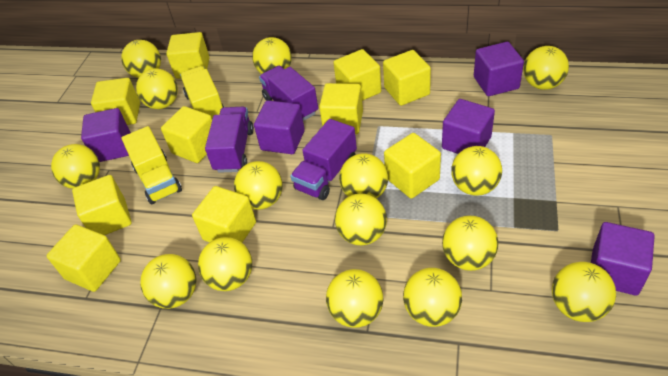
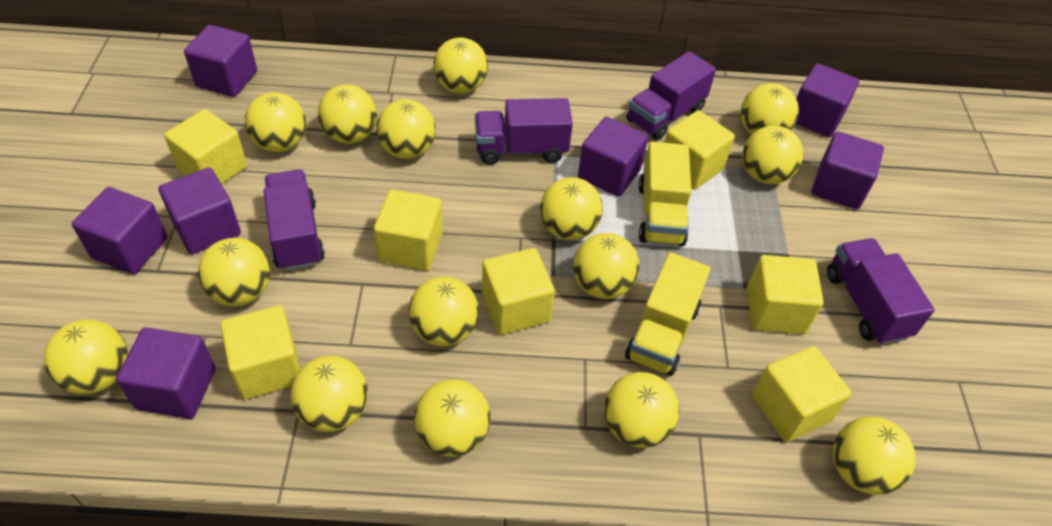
purple cube: [81,108,131,162] [254,100,305,154] [442,99,495,154] [474,42,524,96] [591,222,655,296] = 5 -> [72,187,168,274] [116,327,216,419] [158,168,241,254] [184,25,257,97] [578,117,648,197] [795,63,859,137] [812,131,884,209] = 7
purple truck: [205,107,254,173] [259,66,318,121] [290,119,357,200] = 3 -> [264,169,325,271] [475,98,573,165] [627,51,716,140] [827,238,935,345] = 4
yellow cube: [46,224,121,292] [72,175,132,235] [91,78,140,125] [161,106,212,163] [166,32,209,79] [192,186,256,242] [319,83,363,134] [334,49,381,101] [383,50,431,106] [384,133,441,199] = 10 -> [164,109,247,184] [220,305,300,399] [374,190,443,271] [482,248,555,335] [664,110,735,190] [747,255,824,334] [752,346,851,442] = 7

